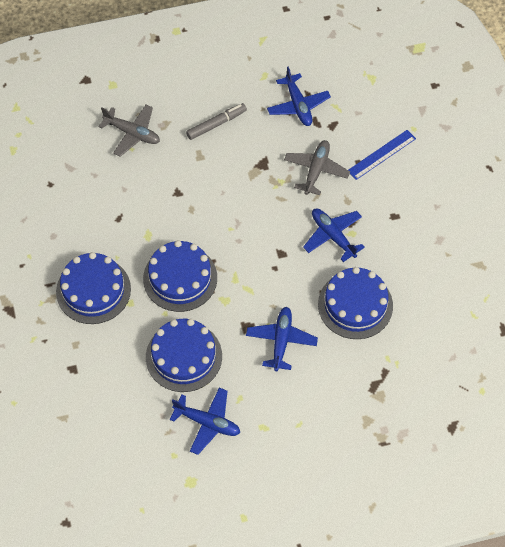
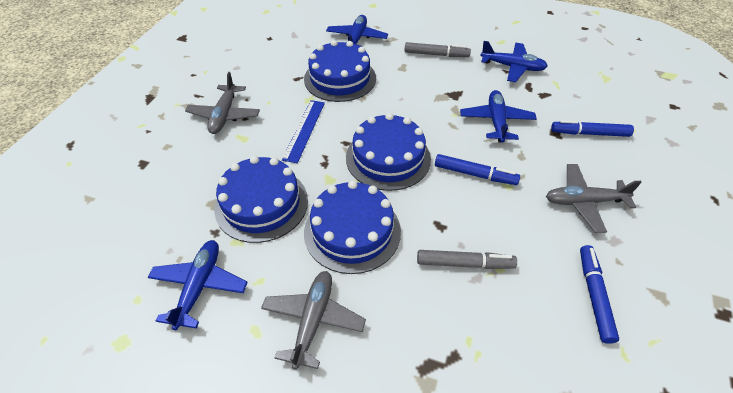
blue marker: none = 0 -> [435,154,520,185] [551,120,634,137] [580,245,619,344] = 3
grey marker: [186,103,247,140] = 1 -> [404,42,471,57] [417,250,517,269] = 2
grey plane: [98,105,160,157] [284,140,350,195] = 2 -> [185,72,260,134] [261,271,366,370] [546,164,642,233] = 3

